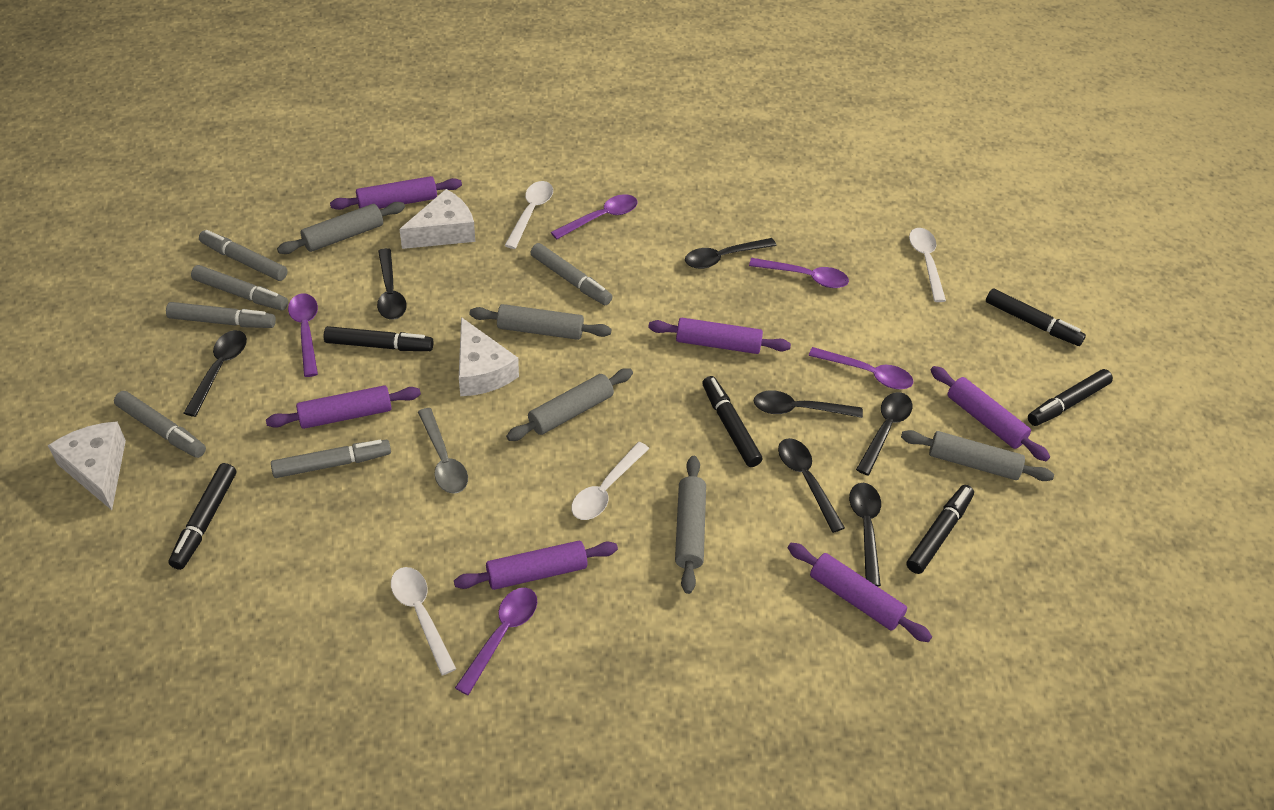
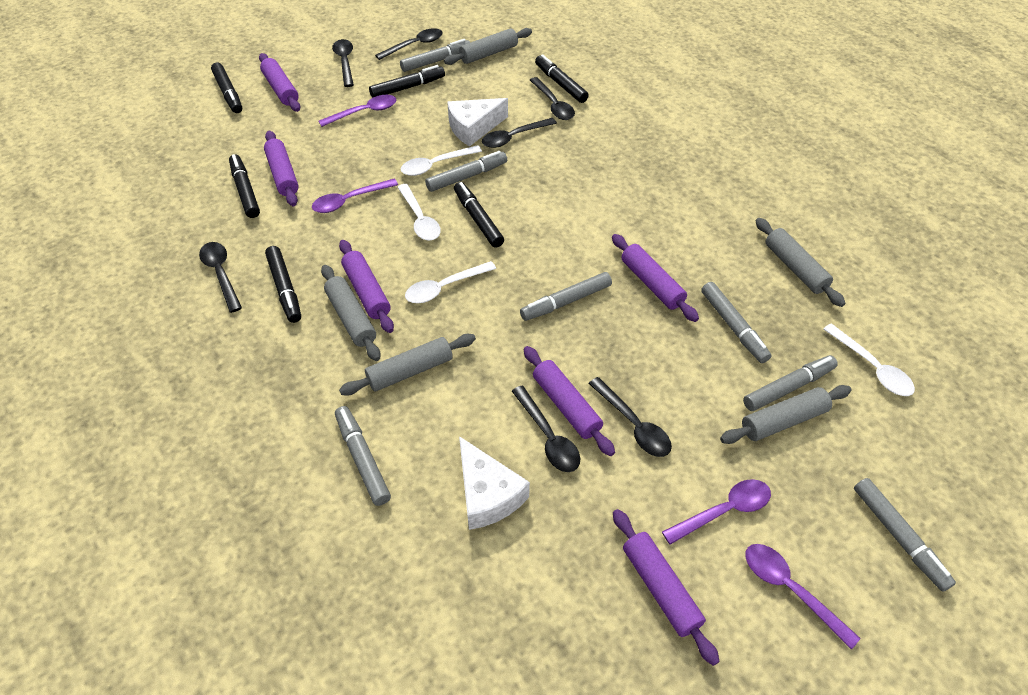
grey marker: [114,391,206,458] [166,302,276,328] [191,265,288,311] [199,230,288,281] [271,440,391,478] [530,243,613,305] = 6 -> [335,406,391,506] [400,39,470,72] [425,151,507,192] [520,272,612,321] [701,282,772,363] [743,355,838,411] [854,478,956,592] = 7
grey spoon: [418,408,468,494] = 1 -> none = 0
purple spoon: [288,294,318,377] [455,588,537,695] [551,194,637,240] [749,258,849,288] [808,347,913,389] = 5 -> [312,179,398,213] [319,95,396,127] [662,479,771,545] [745,544,860,649] = 4
white cheese: [48,422,126,510] [399,189,475,249] [459,317,519,396] = 3 -> [447,98,508,146] [459,436,530,530] = 2

